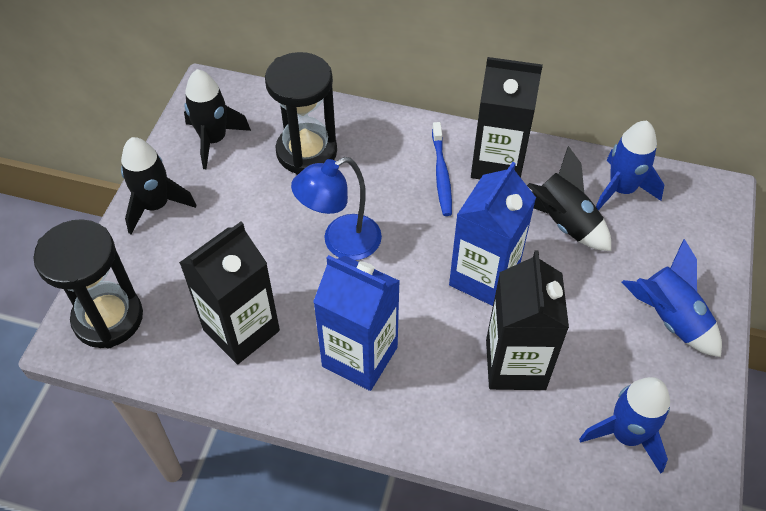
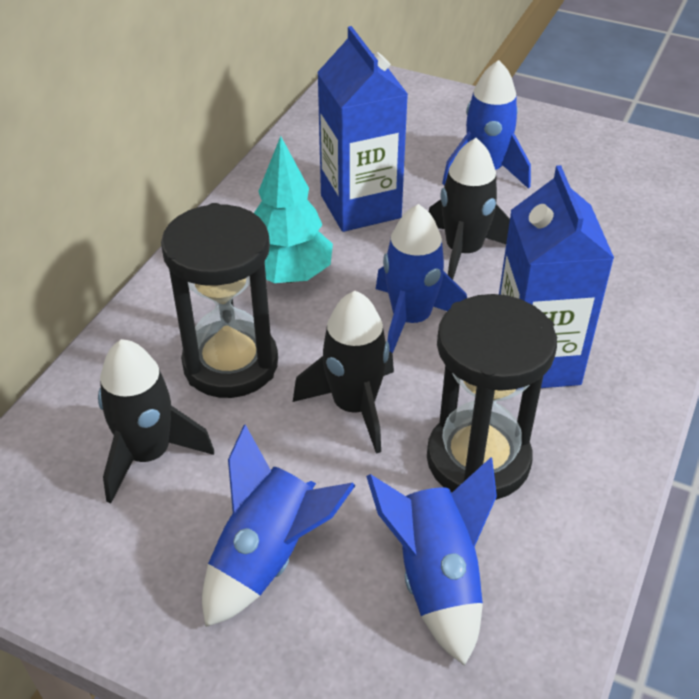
black carton: [179,222,280,364] [471,57,543,179] [486,251,569,390] = 3 -> none = 0
blue lamp: [291,157,382,260] = 1 -> none = 0
blue rocket: [579,377,670,474] [596,121,664,210] [622,239,722,357] = 3 -> [202,425,356,627] [366,457,497,666] [376,204,467,354] [442,60,531,189] = 4
blue toothbrush: [432,122,452,216] = 1 -> none = 0
turquoise tree: none = 0 -> [254,136,333,283] = 1

